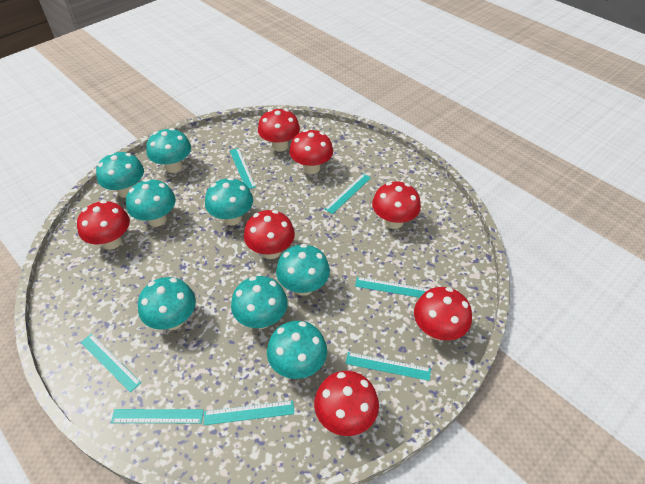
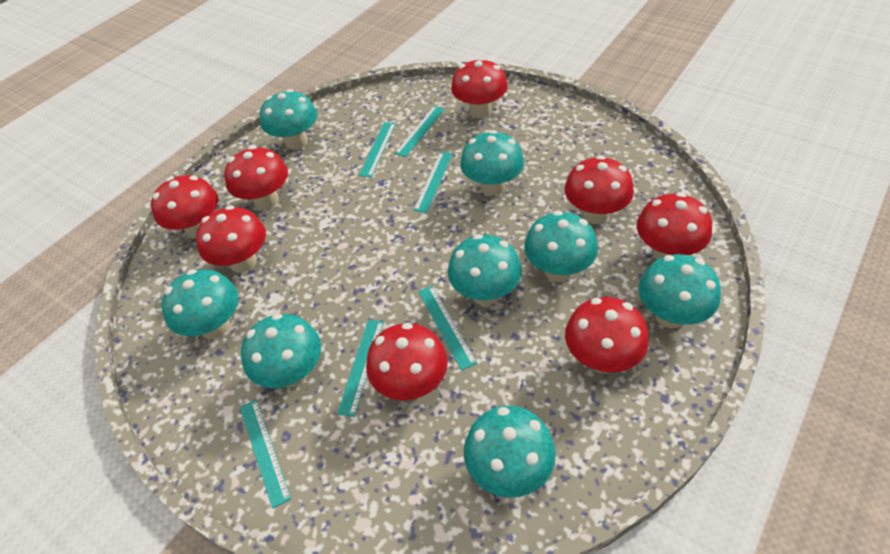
red mushroom: [77,200,130,250] [244,210,295,259] [258,109,300,151] [289,129,333,174] [314,371,379,436] [372,182,421,229] [414,287,472,341] = 7 -> [151,175,218,238] [196,205,266,273] [224,146,288,210] [366,323,448,400] [451,58,508,118] [565,155,634,224] [565,297,649,373] [637,192,712,260] = 8
turquoise ruler: [81,334,141,392] [111,409,204,423] [204,400,294,425] [230,148,256,189] [324,174,371,214] [345,352,431,381] [355,277,429,298] = 7 -> [240,400,291,508] [337,320,384,417] [359,122,396,177] [395,106,445,157] [413,152,453,213] [418,285,477,370] = 6

